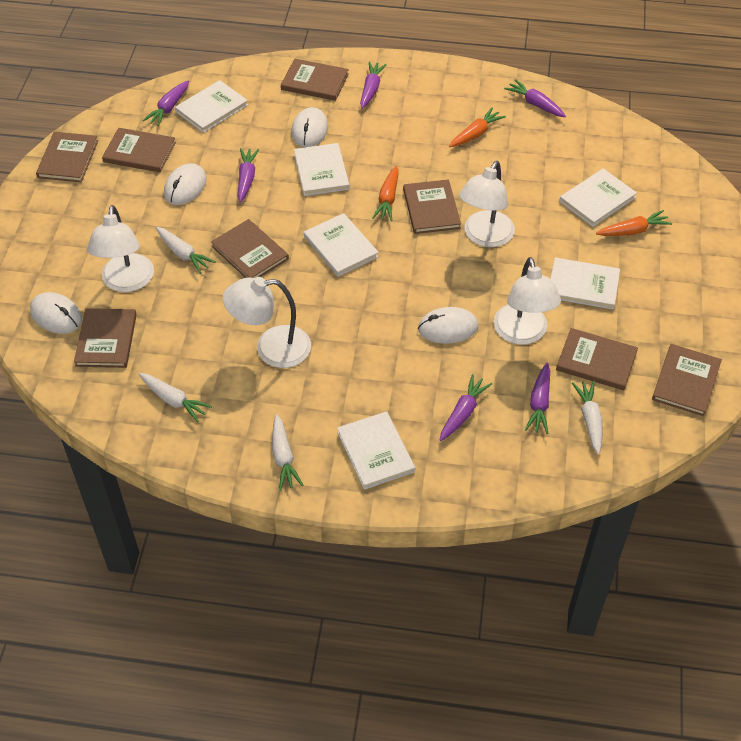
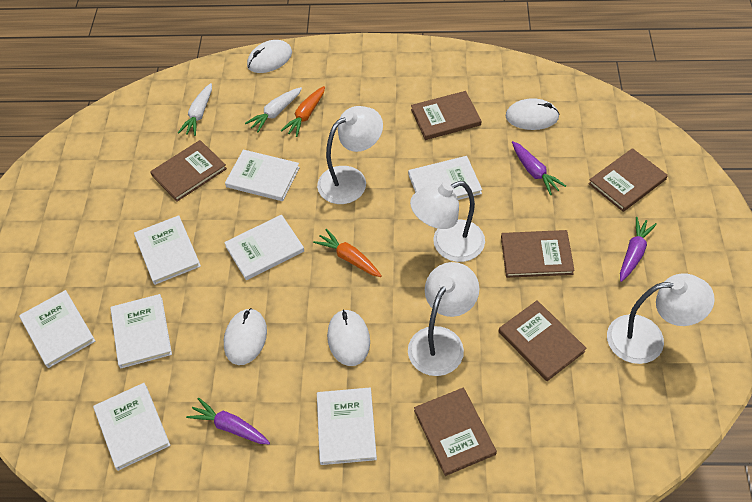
brown book: [36,132,98,182] [74,308,137,368] [102,128,176,172] [211,219,289,278] [281,59,349,101] [403,179,461,234] [556,328,638,390] [652,344,722,416] = 8 -> [150,140,227,202] [411,91,481,140] [414,388,497,476] [498,300,587,381] [501,230,575,278] [588,148,668,212] = 6
orange carrot: [372,166,399,221] [449,108,506,147] [596,210,672,236] = 3 -> [281,86,325,137] [313,229,381,277] = 2
purple carrot: [143,80,189,126] [238,148,259,202] [360,61,387,109] [440,374,492,441] [504,79,566,117] [525,363,550,434] = 6 -> [186,398,270,444] [512,141,566,195] [620,217,657,282] = 3
white book: [175,80,248,133] [294,143,350,196] [304,213,379,277] [337,411,415,490] [551,258,620,310] [559,168,637,227] = 6 -> [19,290,95,368] [93,383,170,471] [110,294,172,368] [134,215,201,285] [224,215,304,280] [225,149,300,201] [317,388,377,465] [408,156,482,200] = 8
white carrot: [139,373,212,422] [156,227,216,274] [272,414,303,491] [572,381,603,455] = 4 -> [178,83,212,136] [245,87,302,132] = 2

